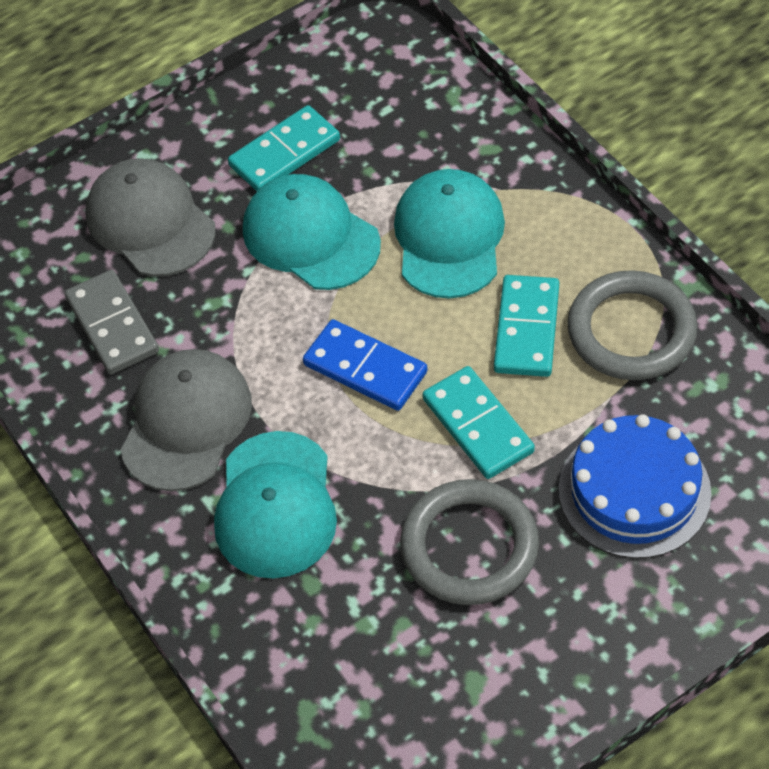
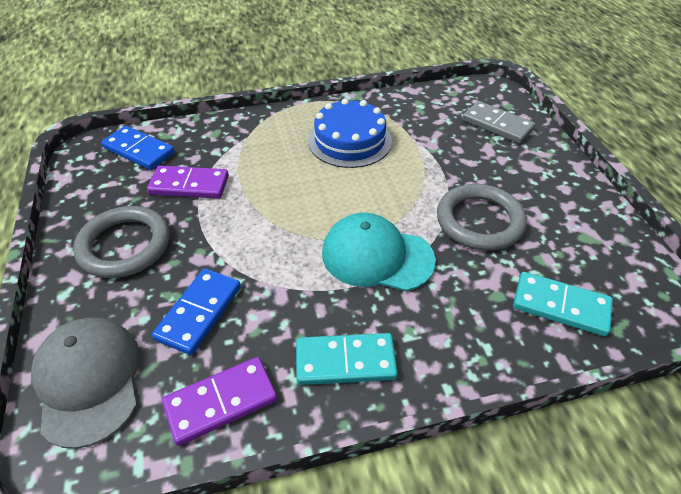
blue domino: [303,319,428,411] = 1 -> [101,126,175,170] [152,268,241,355] = 2
grey cap: [85,158,215,277] [120,349,252,491] = 2 -> [31,317,140,449] = 1
purple domino: none = 0 -> [147,166,229,199] [162,357,277,446] = 2
turquoise cap: [214,431,337,578] [243,174,381,290] [394,169,505,299] = 3 -> [322,213,436,291] = 1
turquoise domino: [228,105,340,191] [422,366,535,479] [494,275,559,377] = 3 -> [296,333,398,385] [513,272,613,336] = 2

